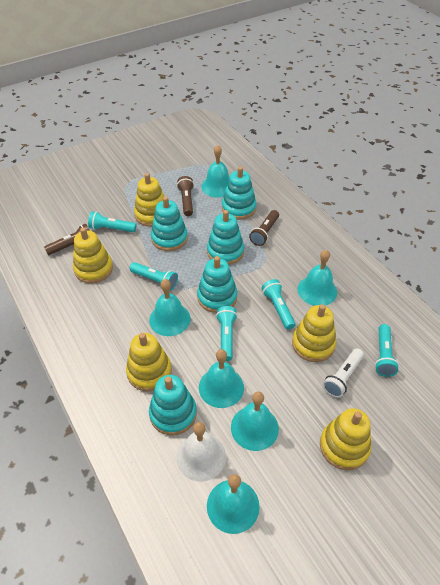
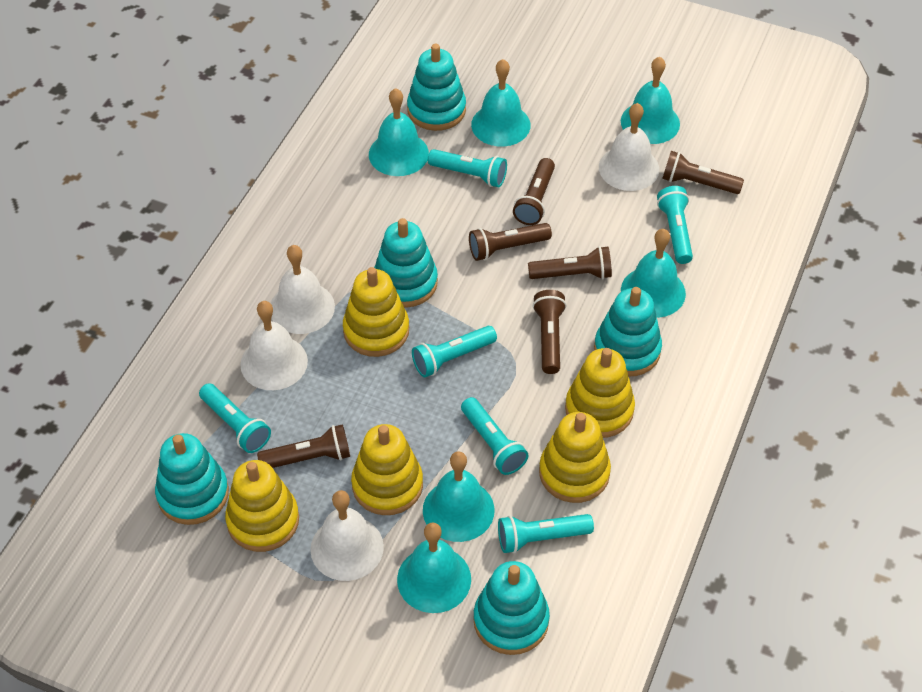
brown flashlight: [44,223,90,255] [177,176,194,216] [249,210,279,246] = 3 -> [257,424,350,468] [469,223,552,261] [513,158,555,225] [528,246,612,279] [532,290,567,374] [662,151,744,194] = 6
turquoise flashlight: [88,211,136,232] [130,262,178,291] [216,306,237,361] [261,279,296,330] [375,324,399,377] = 5 -> [199,383,271,453] [412,326,497,377] [428,149,507,187] [461,397,528,475] [498,514,594,553] [657,186,693,264] = 6
white bell: [176,422,226,482] = 1 -> [240,301,308,390] [271,245,335,334] [310,490,384,581] [599,103,659,191] = 4
white flashlight: [323,348,364,398] = 1 -> none = 0

